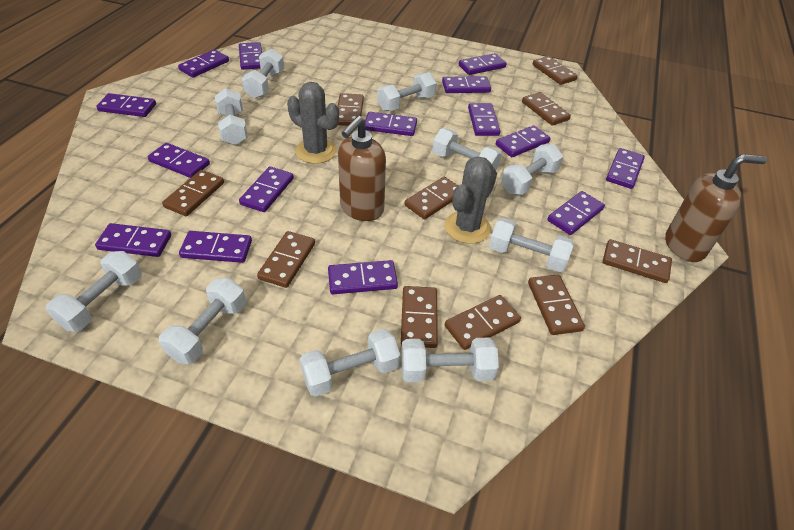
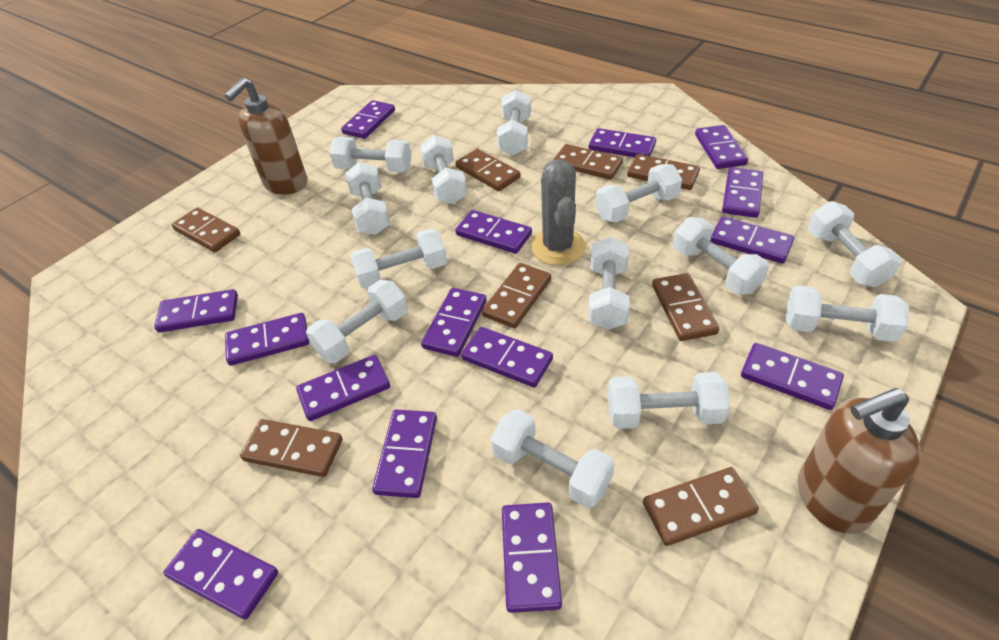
brown domino: [162,170,224,216] [257,231,315,288] [337,93,364,126] [401,286,438,348] [405,177,458,219] [445,295,521,350] [522,92,571,126] [528,274,585,335] [533,56,578,85] [603,239,672,283] = 10 -> [172,208,240,252] [240,419,343,477] [456,149,521,191] [482,263,551,328] [553,144,623,180] [627,154,700,190] [643,467,759,546] [652,273,719,341] = 8
grey cactus: [287,82,339,164] [445,156,497,244] = 2 -> [531,159,586,265] = 1
white dumbbell: [46,251,142,332] [159,278,246,364] [215,88,248,145] [242,49,284,98] [300,329,400,397] [377,72,436,111] [401,338,499,382] [432,128,502,170] [489,218,574,272] [501,144,563,195] = 10 -> [306,280,408,363] [330,137,412,173] [345,162,390,235] [350,229,447,289] [420,135,467,204] [491,409,615,508] [497,90,531,155] [588,236,630,330] [595,164,682,223] [608,372,730,429] [673,217,769,295] [786,285,909,342] [808,201,901,287] = 13

